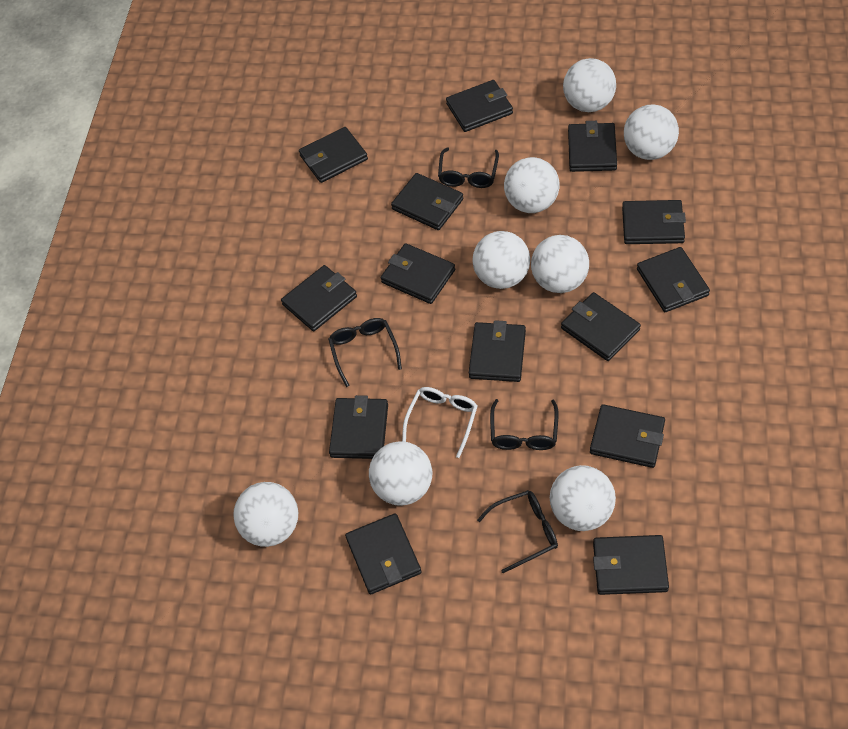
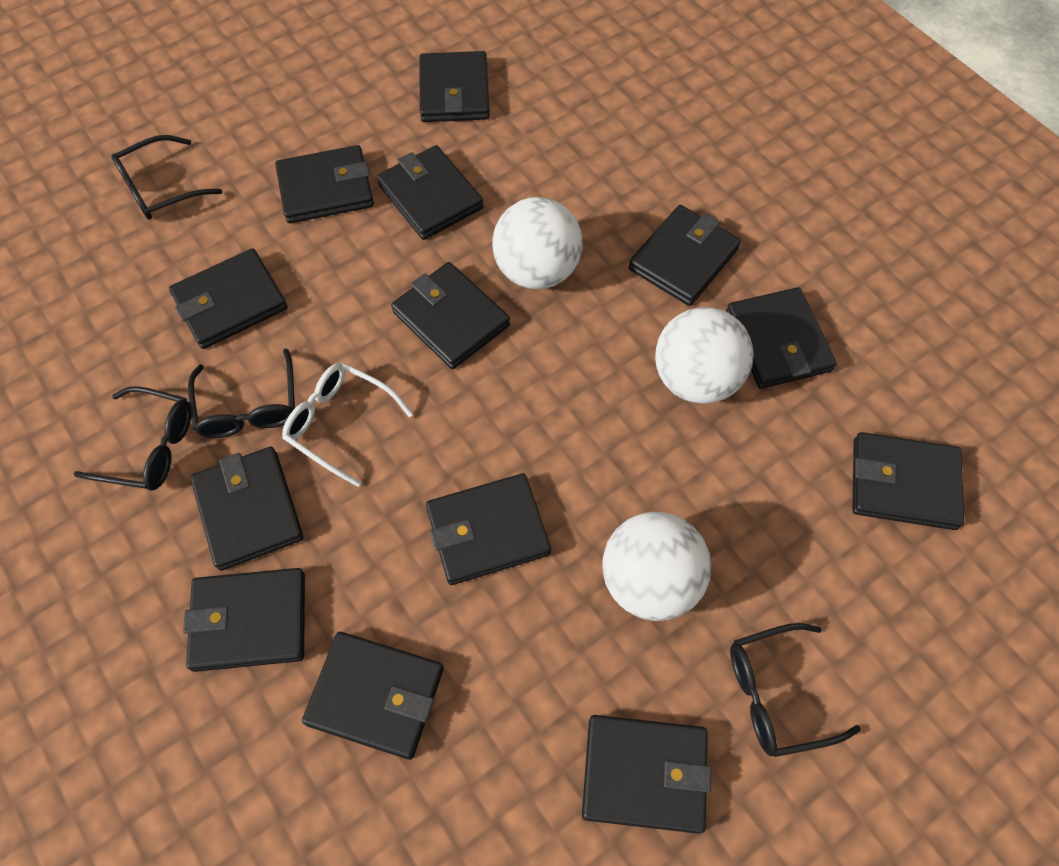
black wallet: [281,265,357,332] [299,127,368,183] [329,395,388,459] [345,513,421,595] [381,243,455,304] [391,173,463,230] [446,80,513,132] [469,320,526,382] [561,292,641,361] [568,121,617,172] [590,404,665,468] [593,535,669,595] [622,200,686,244] [637,247,710,312] = 14 -> [169,248,288,349] [183,568,305,672] [190,447,304,571] [275,145,374,223] [302,632,444,760] [377,145,483,240] [391,262,510,369] [419,51,490,122] [426,473,551,585] [582,715,711,834] [629,205,741,306] [726,287,837,389] [852,432,964,530] = 13
white ball: [233,482,298,547] [369,441,432,506] [473,231,530,289] [504,157,559,213] [531,235,589,293] [550,465,616,531] [563,58,616,112] [624,104,679,160] = 8 -> [492,197,582,289] [602,512,711,621] [655,307,754,403] = 3

